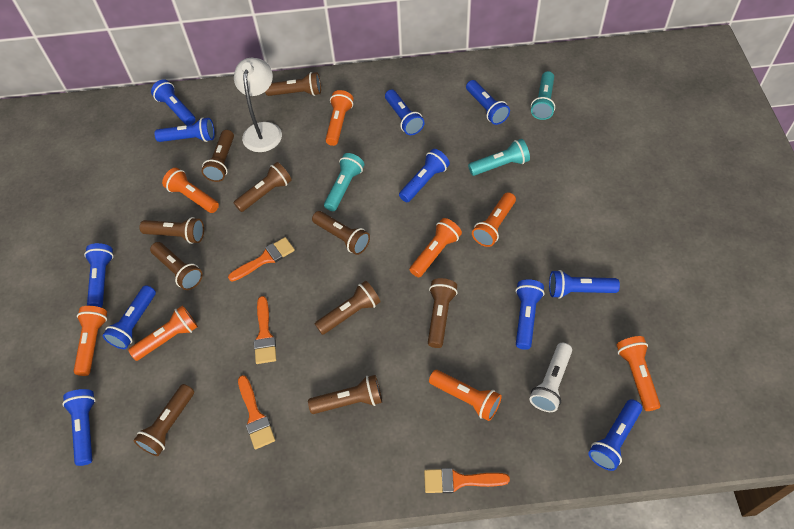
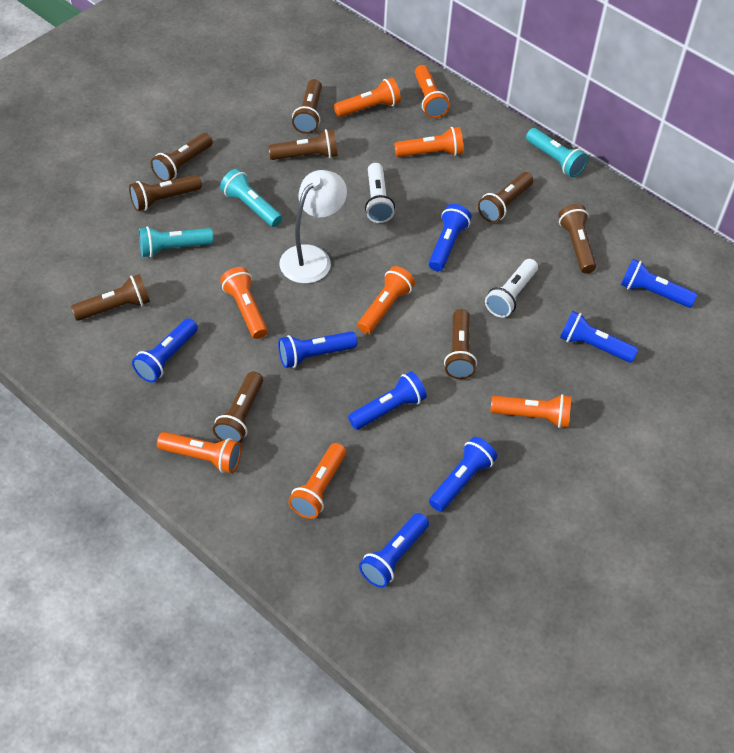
blue flashlight: [62,389,96,466] [84,243,113,307] [103,285,156,349] [151,79,195,125] [154,117,215,142] [385,89,425,135] [399,149,450,202] [466,80,510,125] [515,279,545,350] [549,270,620,299] [588,399,642,471] = 11 -> [132,318,198,382] [278,331,357,368] [348,371,427,430] [359,513,429,588] [429,204,472,271] [429,437,497,512] [560,311,638,363] [621,259,697,308] = 8
brown flashlight: [134,384,194,456] [139,217,204,244] [150,242,203,290] [202,130,234,182] [234,162,292,212] [265,72,321,96] [308,375,382,414] [312,211,370,255] [315,281,381,335] [428,278,458,348] = 10 -> [71,274,150,321] [129,174,202,211] [150,133,213,182] [213,372,263,443] [268,129,338,160] [292,79,322,134] [444,309,477,379] [478,172,533,223] [558,204,596,273] = 9
orange brush: [228,237,295,282] [238,375,275,449] [254,296,276,364] [424,468,510,493] = 4 -> none = 0
white flashlight: [529,343,572,412] = 1 -> [365,163,395,223] [485,259,538,318] = 2

